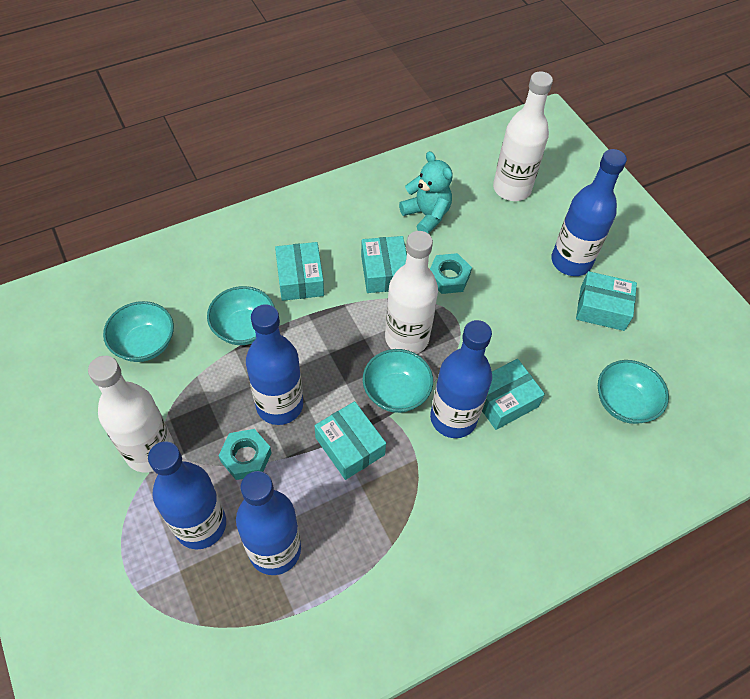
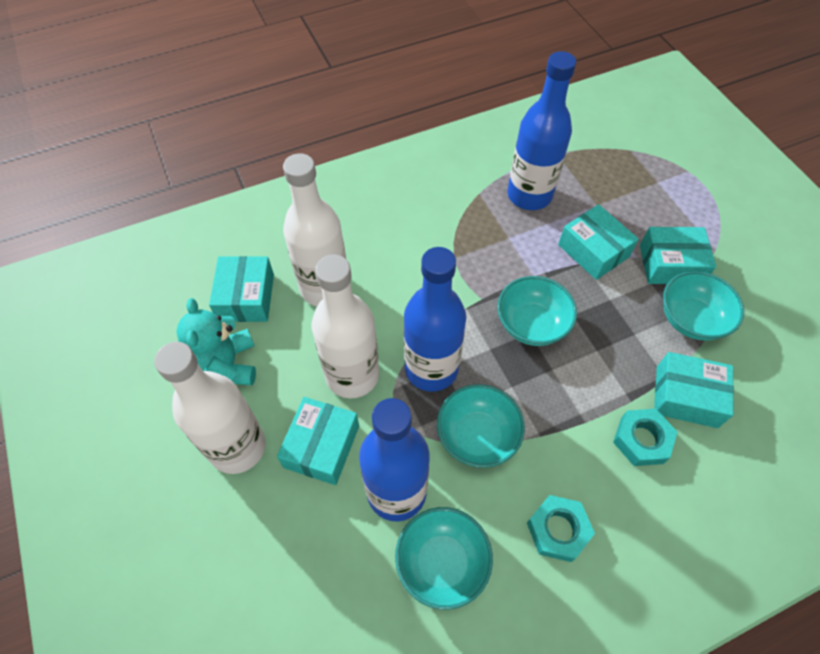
blue bottle: [148,441,226,550] [236,471,301,575] [246,304,303,425] [430,320,492,438] [551,149,627,276] = 5 -> [359,398,430,521] [404,247,466,392] [507,51,576,210] = 3

